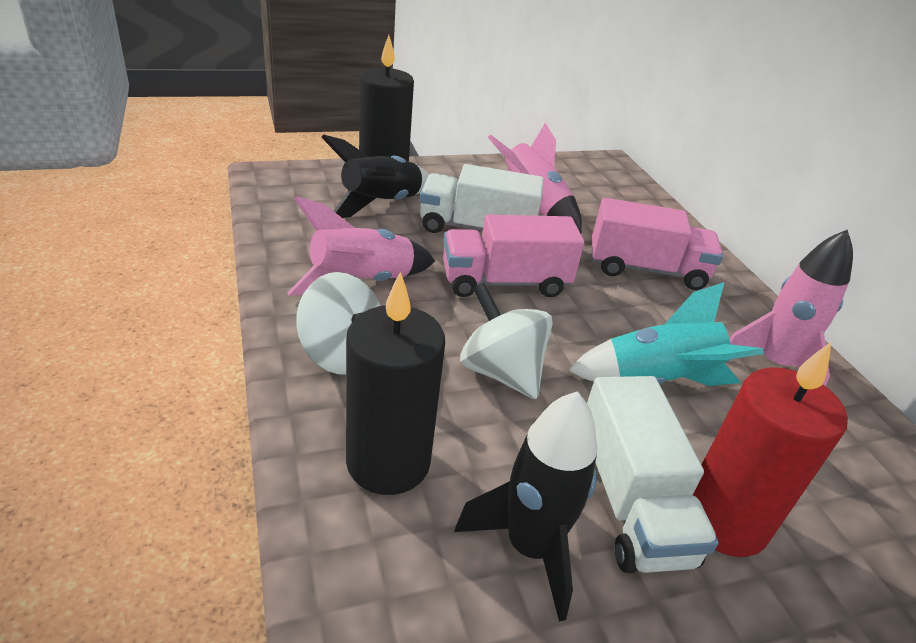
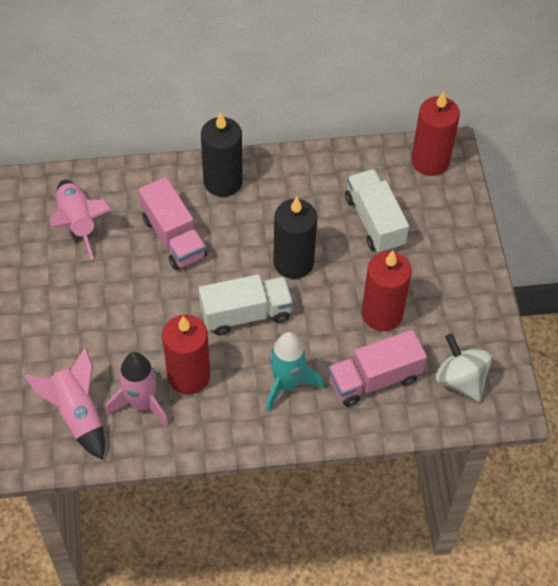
black rocket: [321,135,429,218] [454,391,597,622] = 2 -> none = 0
red candle: [693,342,848,557] = 1 -> [162,315,210,395] [362,251,412,331] [411,91,460,176] = 3
white spinning top: [296,272,381,375] [460,283,553,399] = 2 -> [436,334,492,402] = 1

